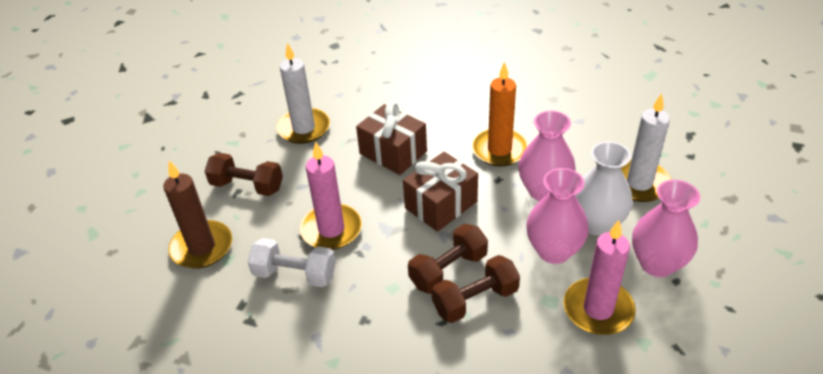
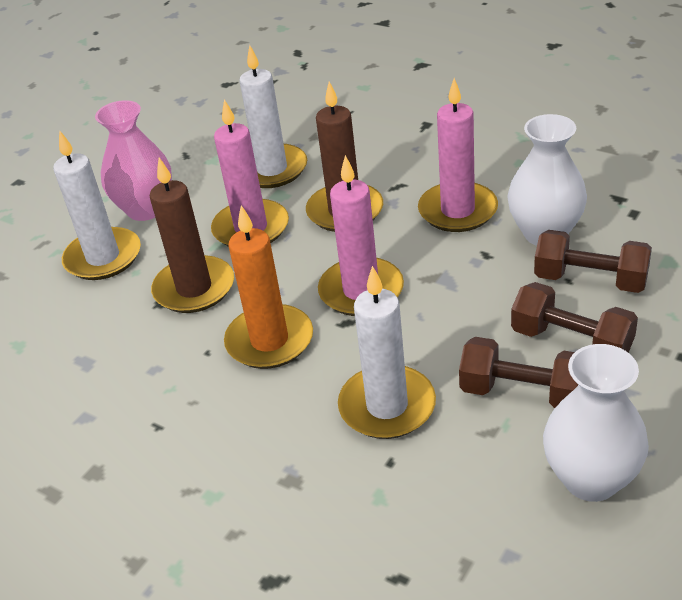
brown candle: [163,160,232,269] = 1 -> [150,158,234,313] [306,82,383,232] = 2
brown gift: [356,102,427,175] [403,152,478,232] = 2 -> none = 0
pink candle: [300,141,362,250] [564,220,636,335] = 2 -> [211,99,289,247] [318,155,404,316] [418,78,498,232] = 3
pink vase: [518,111,576,201] [526,168,589,264] [632,180,700,277] = 3 -> [95,100,172,221] = 1
white candle: [276,43,330,144] [621,93,671,202] = 2 -> [53,130,141,280] [239,45,307,188] [338,266,436,439] = 3
white dumbbell: [248,238,336,287] = 1 -> none = 0
white vase: [575,141,633,236] = 1 -> [507,114,587,246] [543,344,649,502] = 2

